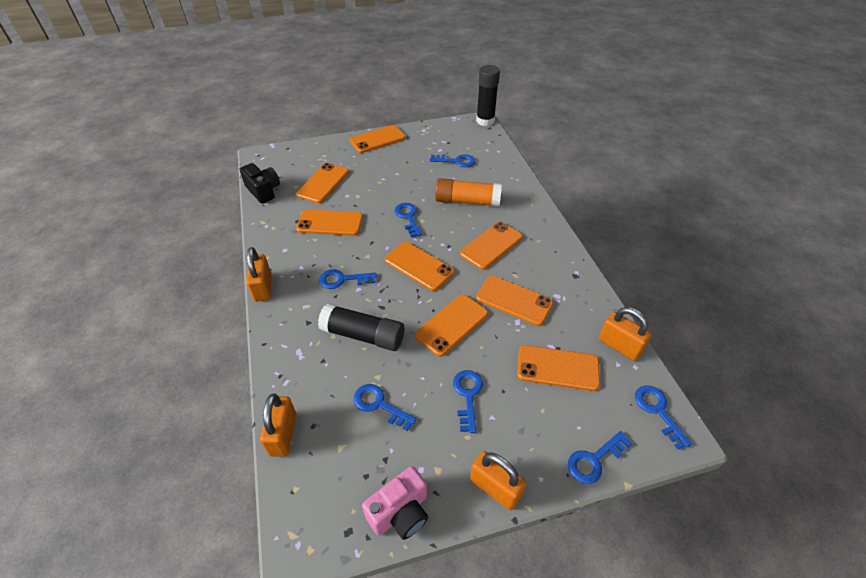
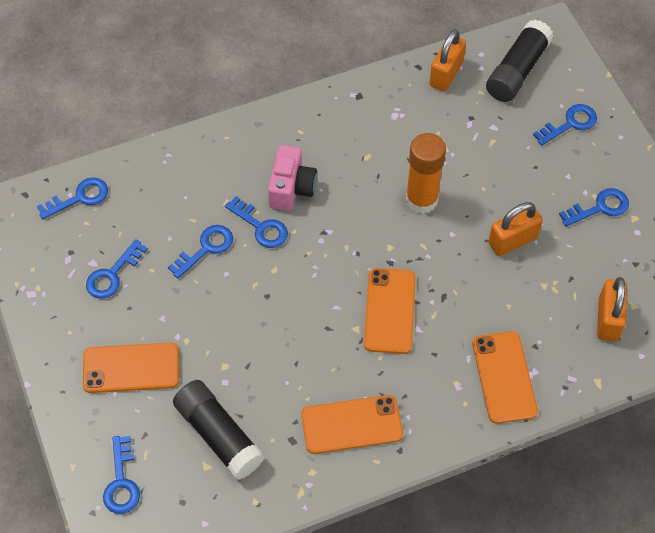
black camera: [240,163,280,204] = 1 -> none = 0
orange padlock: [246,247,271,302] [260,394,296,457] [470,451,526,510] [599,307,652,361] = 4 -> [429,29,466,91] [488,202,543,256] [597,277,627,341] = 3
orange phone: [296,163,349,203] [296,209,363,236] [350,125,406,153] [385,242,454,291] [415,294,488,357] [460,222,523,270] [476,276,554,326] [517,345,600,391] = 8 -> [83,342,179,393] [301,395,403,454] [364,268,416,354] [472,331,538,424] = 4

